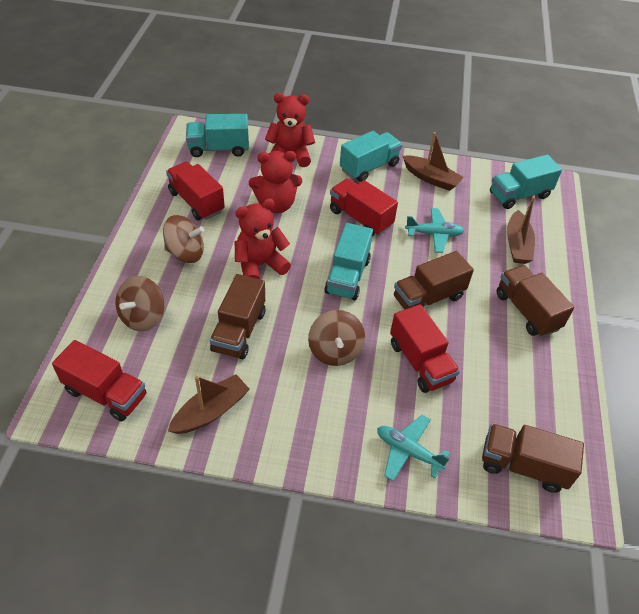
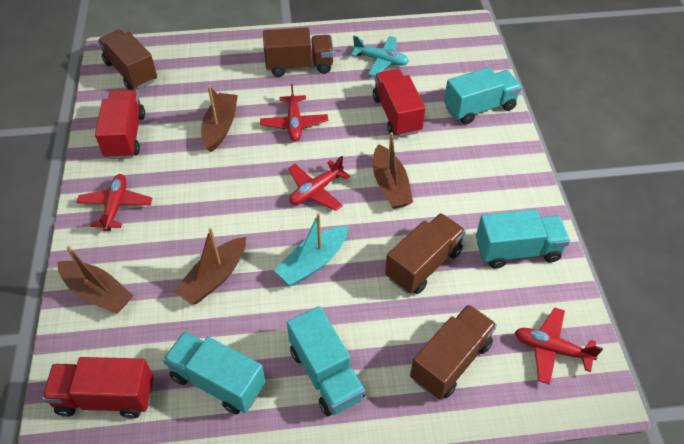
brown boat: [168,374,250,434] [403,132,464,191] [507,196,535,264] = 3 -> [57,246,133,314] [174,228,246,304] [201,86,238,152] [373,132,413,209] = 4
brown spinning top: [116,276,164,332] [163,215,204,263] [308,310,365,366] = 3 -> none = 0
red plane: none = 0 -> [76,174,152,231] [260,84,328,141] [288,156,350,211] [515,308,603,385] = 4
red teddy bear: [235,198,291,279] [249,151,302,213] [265,93,315,167] = 3 -> none = 0
red truck: [52,340,146,421] [166,161,225,220] [330,178,398,236] [390,304,460,393] = 4 -> [42,357,153,418] [95,90,145,159] [373,69,425,137] = 3
turquoise boat: none = 0 -> [274,213,348,286] = 1
turquoise plane: [377,415,450,481] [405,208,464,253] = 2 -> [351,36,409,76] = 1

